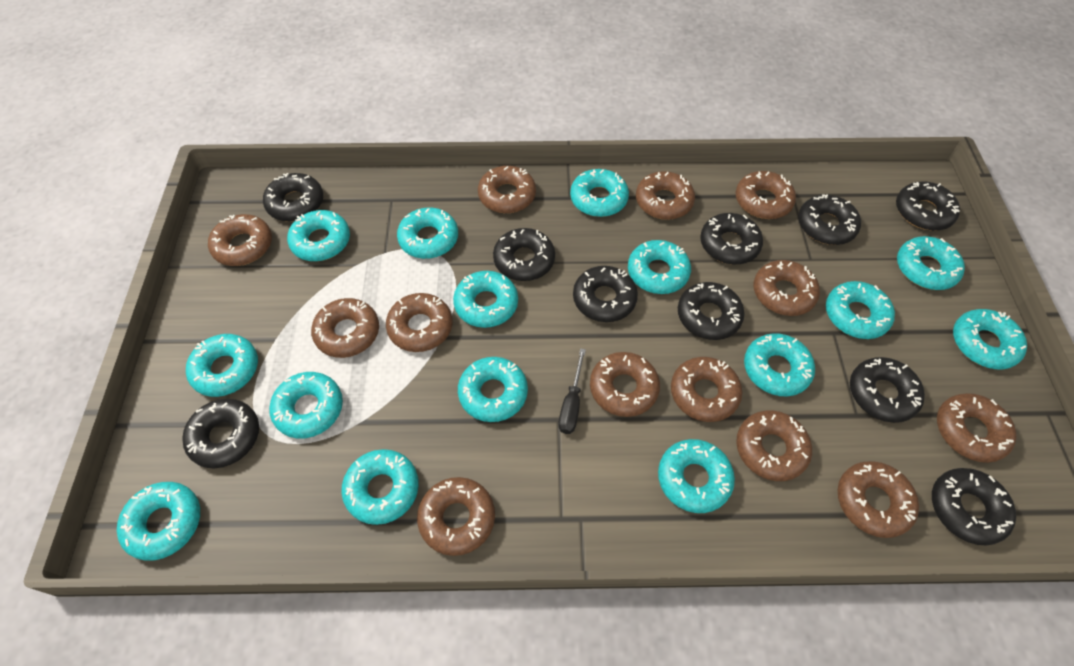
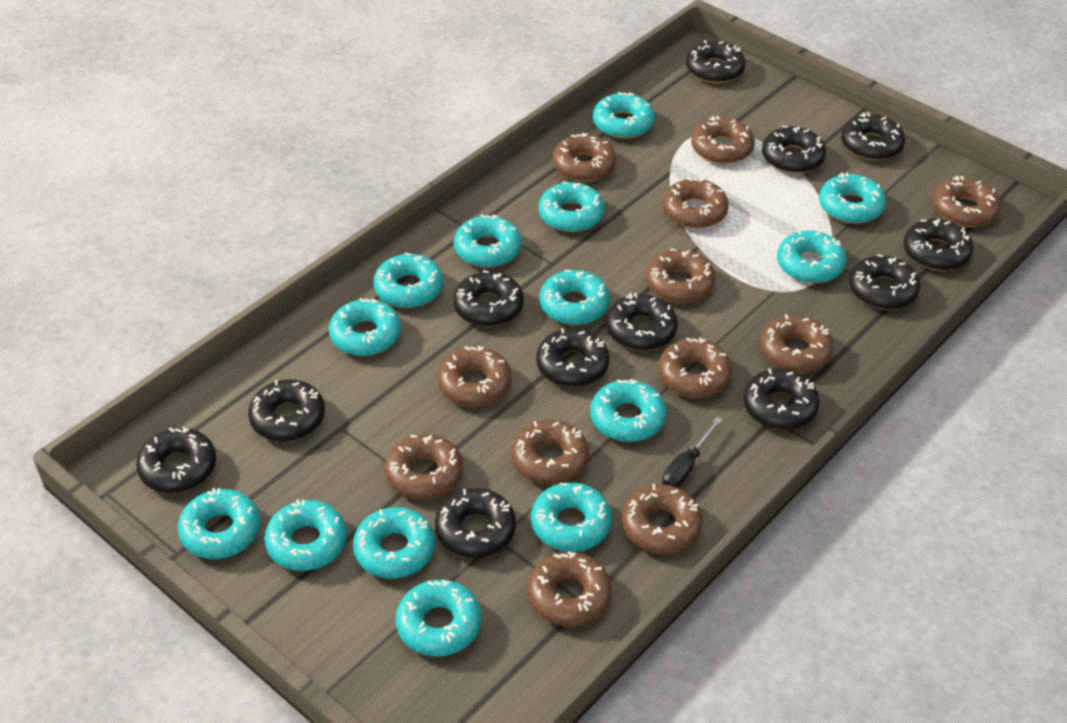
black donut: [182,399,259,468] [263,173,323,221] [493,228,555,281] [573,266,638,322] [678,282,745,340] [700,213,763,264] [798,194,861,245] [850,357,925,423] [896,182,960,231] [932,468,1016,545] = 10 -> [136,427,216,493] [248,379,325,442] [435,488,516,558] [453,270,524,327] [536,328,610,387] [606,293,678,351] [686,40,745,83] [743,368,820,430] [762,126,826,173] [841,113,905,160] [849,254,920,310] [903,219,973,271] = 12
brown donut: [208,214,272,266] [311,298,379,358] [386,293,453,352] [417,477,495,556] [478,166,536,213] [590,352,660,417] [636,171,695,220] [671,357,742,422] [736,171,796,219] [736,411,812,481] [754,260,820,316] [838,461,919,538] [937,393,1017,463] = 13 -> [385,434,463,500] [438,346,512,407] [511,420,589,484] [527,551,612,626] [552,133,616,182] [622,484,703,554] [646,249,715,303] [658,337,732,398] [662,177,729,228] [691,116,755,164] [760,314,834,373] [933,176,1001,227] = 12
turquoise donut: [117,482,200,561] [186,334,258,397] [269,372,343,439] [287,210,350,261] [341,449,419,525] [397,207,458,259] [453,271,518,328] [458,357,528,422] [570,169,629,217] [628,240,691,294] [658,439,735,513] [744,333,815,396] [826,281,895,339] [897,236,965,290] [953,309,1027,369] = 15 -> [178,488,260,559] [264,499,347,571] [329,298,401,356] [353,507,435,579] [373,252,443,308] [396,579,481,657] [454,214,522,267] [531,482,612,552] [539,181,605,232] [540,269,610,325] [590,379,666,442] [593,92,655,139] [777,230,846,283] [819,173,886,224] = 14

